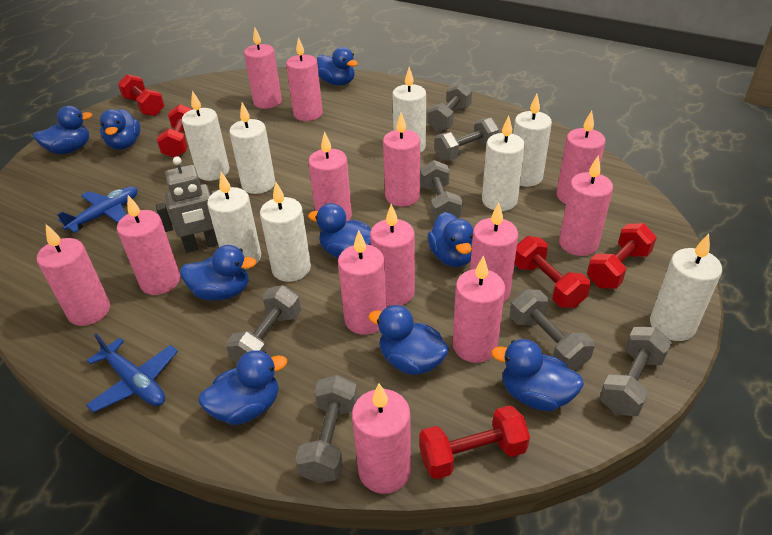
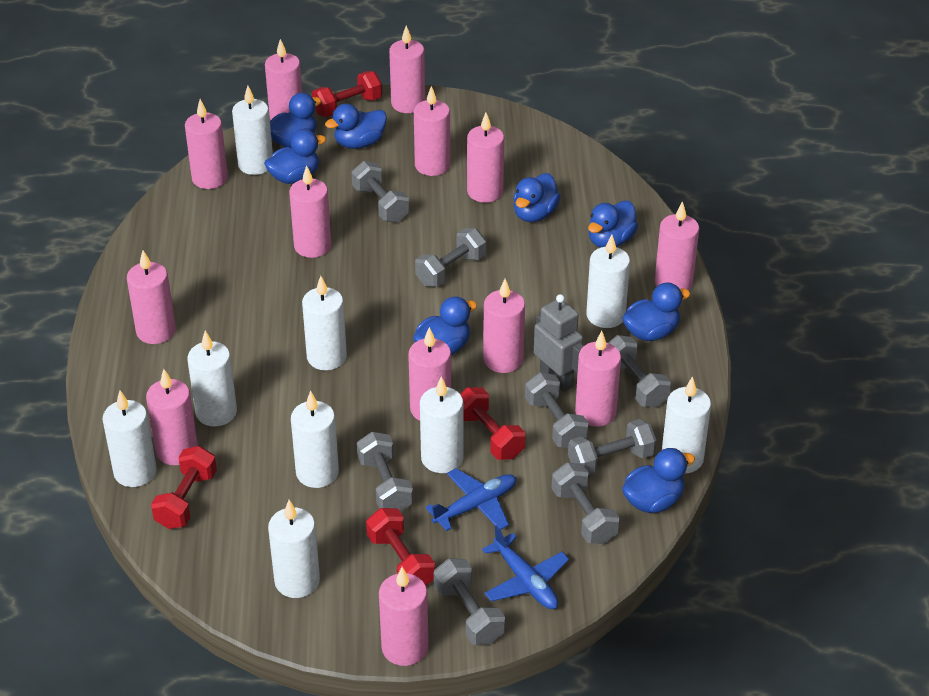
blue duck: [33,106,92,154] [100,109,141,150] [180,245,257,301] [199,350,287,425] [308,203,371,258] [317,47,358,85] [368,305,449,375] [427,212,473,267] [491,339,584,411] = 9 -> [264,129,326,184] [270,93,322,148] [325,104,387,149] [413,296,477,355] [513,173,561,222] [588,201,638,248] [622,282,690,341] [622,448,695,513] = 8
grey dumbbell: [226,285,301,363] [295,375,358,483] [420,160,463,220] [427,82,472,132] [434,118,499,161] [510,289,595,371] [599,327,672,416] = 7 -> [351,161,409,223] [357,432,413,512] [415,228,487,287] [434,559,505,645] [525,373,589,448] [552,462,620,544] [568,419,656,475] [608,335,671,408] = 8
red dumbbell: [118,74,164,116] [157,104,193,158] [419,405,530,479] [514,236,591,308] [587,223,657,289] = 5 -> [151,446,217,529] [312,71,382,117] [366,508,435,586] [460,387,525,460] = 4
white candle: [182,90,229,181] [207,172,261,269] [229,103,275,194] [260,182,311,282] [392,67,426,153] [482,116,525,211] [513,94,552,187] [650,234,722,341] = 8 -> [103,391,157,487] [187,331,237,426] [232,86,273,175] [268,500,320,598] [291,391,339,488] [302,276,347,370] [420,376,464,473] [586,235,630,328] [662,376,711,473] = 9

